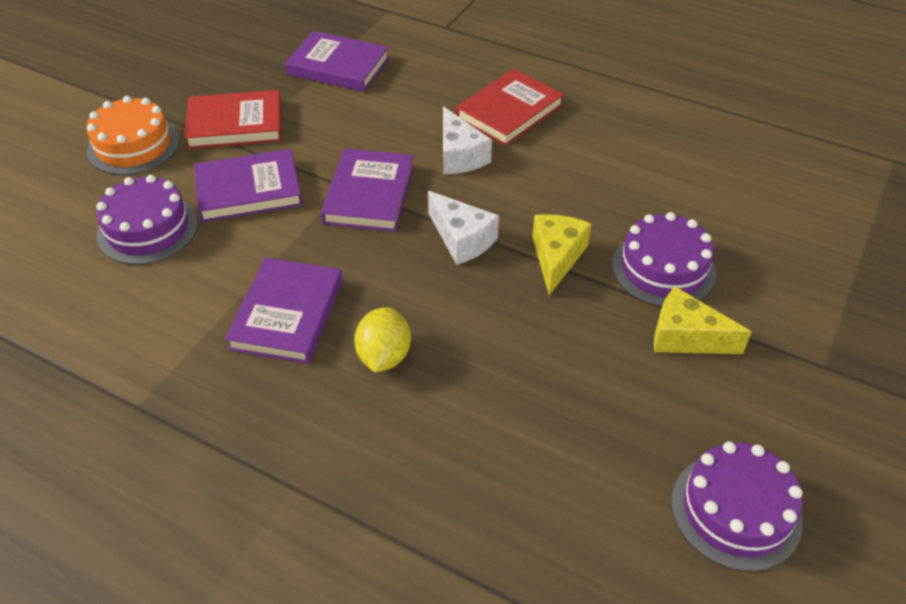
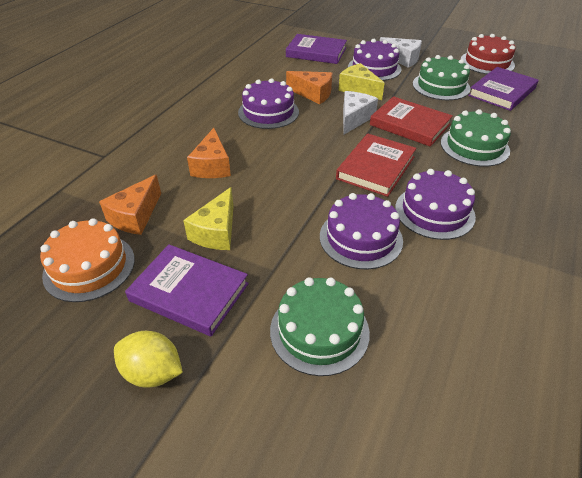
green cake: none = 0 -> [270,277,370,376] [413,55,470,100] [441,109,511,167] = 3
orange cheese: none = 0 -> [99,175,161,235] [187,128,231,178] [286,71,332,104] = 3
purple book: [194,149,303,223] [225,257,343,364] [285,31,389,92] [321,148,414,232] = 4 -> [125,244,249,336] [286,34,347,64] [468,67,539,111] = 3
purple cake: [96,175,198,265] [612,212,716,307] [671,442,803,572] = 3 -> [238,78,299,129] [320,193,403,269] [348,39,401,81] [395,169,476,240] = 4
red cake: none = 0 -> [461,34,516,74] = 1

